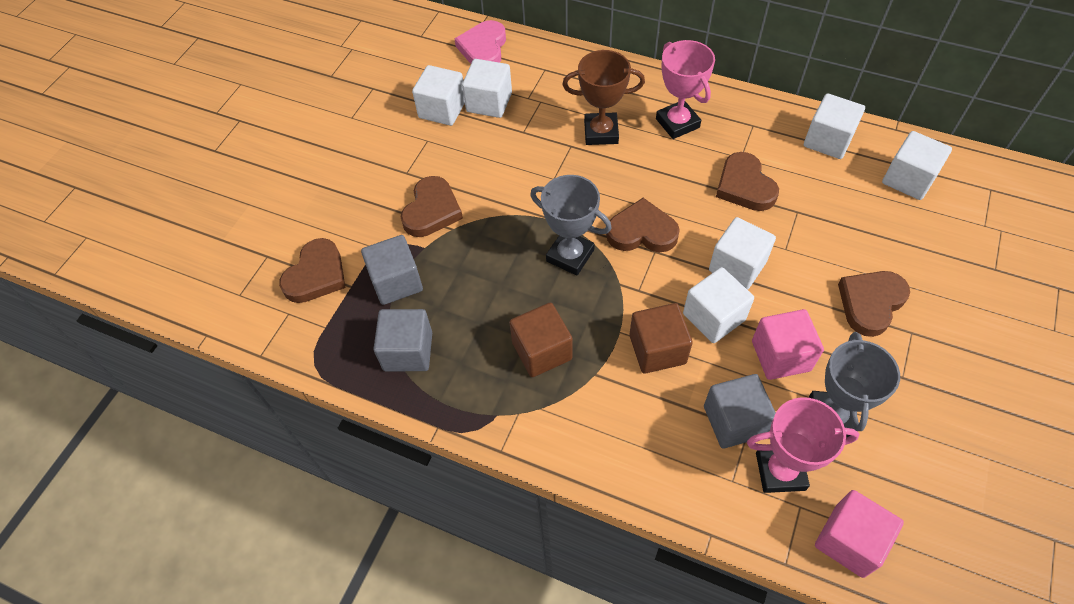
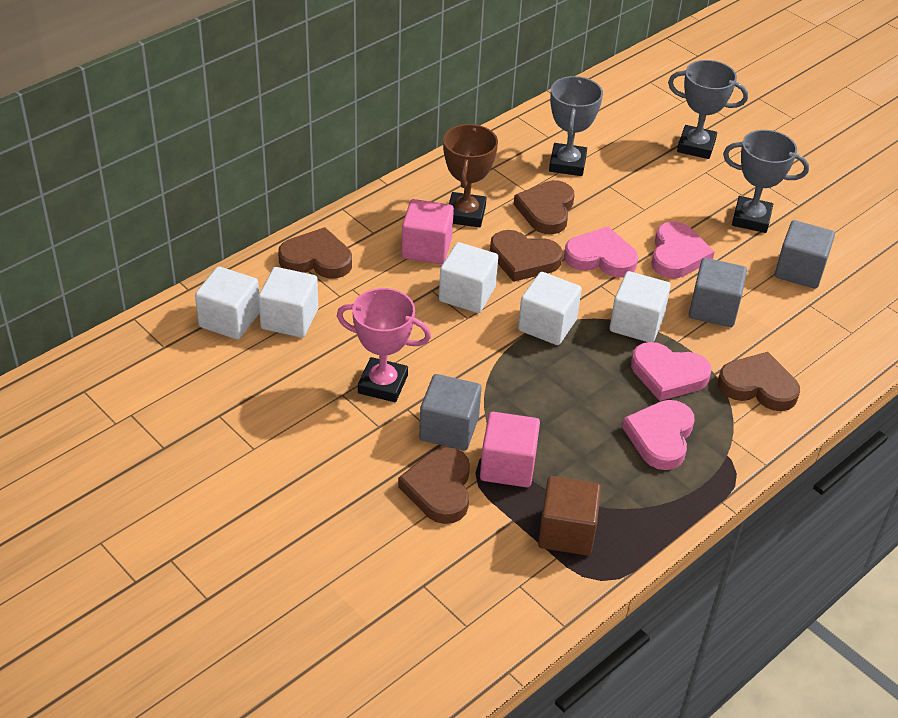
brown cube: [509,303,573,377] [629,303,693,374] = 2 -> [538,476,601,555] = 1
grey trophy: [530,175,612,276] [809,332,900,437] = 2 -> [549,76,603,176] [668,60,748,159] [723,130,809,233] = 3
pink heart: [454,20,506,64] = 1 -> [564,227,638,277] [622,400,695,470] [631,342,711,401] [651,221,715,278] = 4
pink trophy: [656,40,715,139] [747,397,859,493] = 2 -> [337,288,431,402] = 1
white cube: [412,65,465,126] [462,59,512,118] [683,267,754,343] [709,217,776,290] [804,93,865,159] [882,131,952,200] = 6 -> [195,266,259,340] [258,267,318,338] [439,242,498,313] [518,272,582,345] [610,271,671,342] = 5

